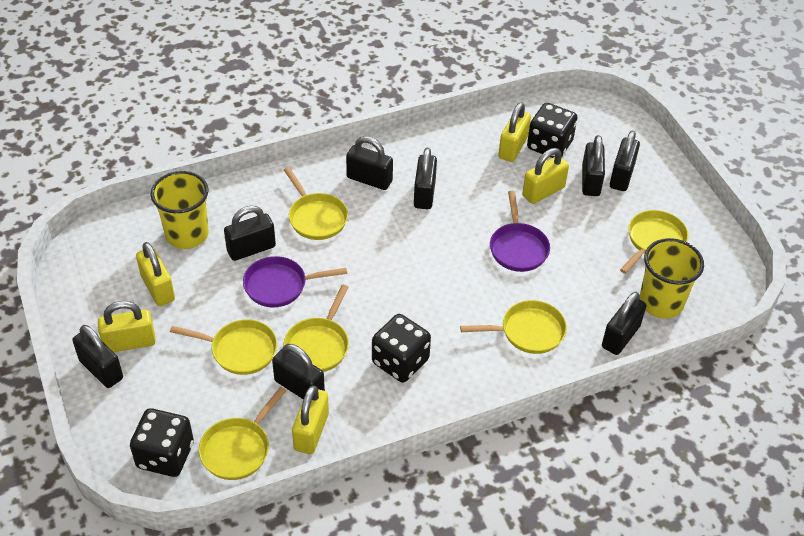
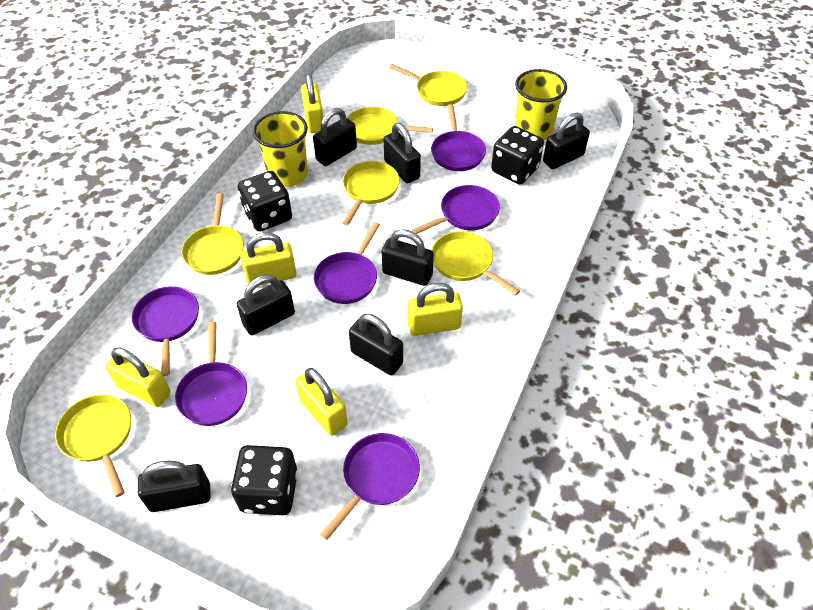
black padlock: [72,325,123,388] [224,205,276,261] [272,344,325,400] [346,136,393,190] [414,148,437,209] [582,135,605,196] [602,292,646,355] [610,131,640,191] = 8 -> [138,461,211,512] [237,275,295,335] [313,108,357,166] [349,314,403,375] [382,229,434,286] [384,123,421,184] [543,113,590,169] = 7
purple pan: [243,256,347,307] [490,191,550,272] = 2 -> [132,286,199,376] [175,321,247,426] [314,222,380,304] [320,433,420,540] [412,185,500,234] [431,104,486,171] = 6

